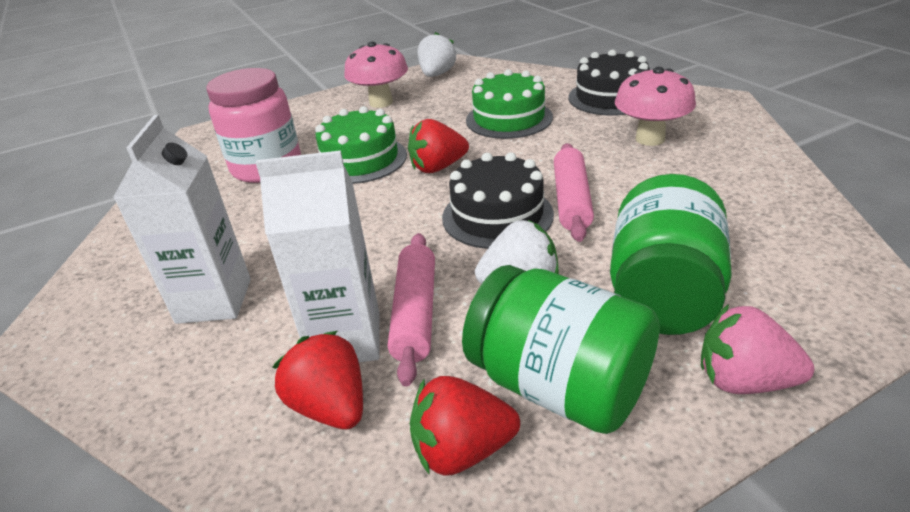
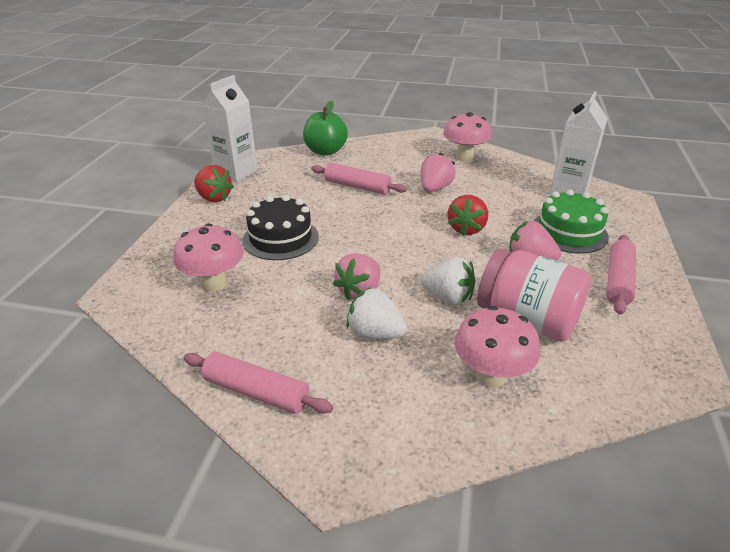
black cake: [442,152,554,249] [569,50,650,116] = 2 -> [243,195,319,260] = 1
green apple: none = 0 -> [303,101,348,156] = 1
green cake: [315,106,407,184] [466,69,553,139] = 2 -> [533,189,609,254] = 1
green jar: [462,265,660,434] [610,174,732,335] = 2 -> none = 0
pink mushroom: [344,41,408,108] [615,67,696,146] = 2 -> [173,223,244,291] [443,112,492,161] [454,306,540,388] = 3
pink rolling pin: [388,233,435,386] [554,143,594,242] = 2 -> [183,352,333,414] [311,163,407,195] [607,235,636,315] = 3
pink strawberry: [701,304,814,394] = 1 -> [333,253,380,301] [421,153,456,192] [509,221,561,261] = 3
red strawberry: [272,331,363,429] [408,119,469,173] [410,376,520,476] = 3 -> [194,165,234,202] [448,195,488,236] = 2

